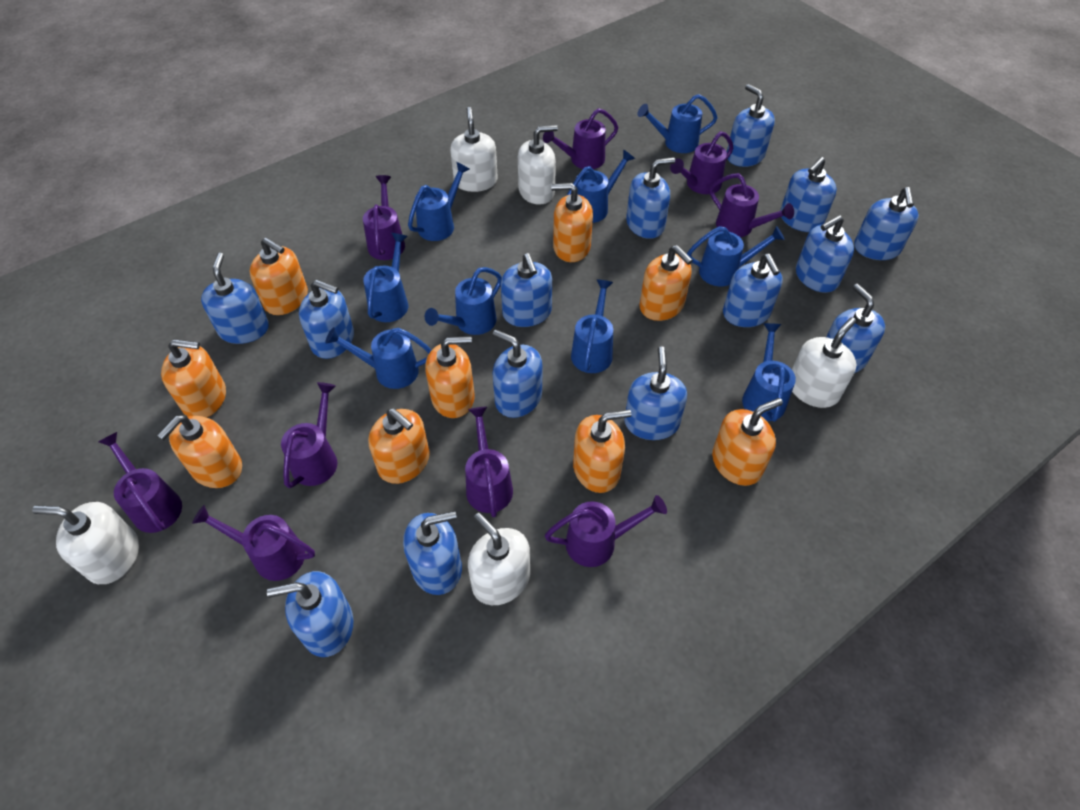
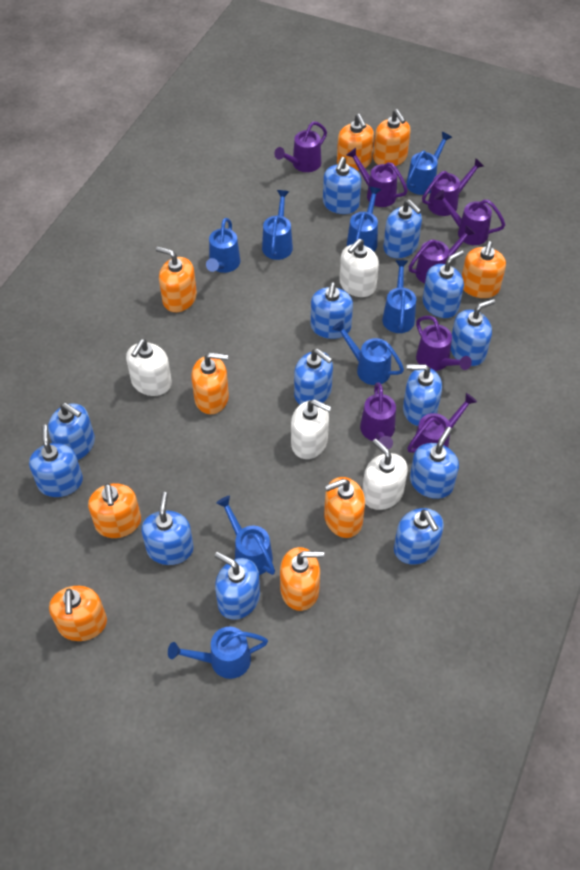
blue soap dispenser: [201,253,269,344] [267,571,354,657] [299,280,354,359] [403,511,462,595] [493,330,542,418] [501,253,552,327] [624,346,687,440] [626,157,675,239] [723,254,783,327] [727,84,775,167] [780,157,837,232] [796,215,854,293] [826,284,885,373] [854,187,919,260] = 14 -> [29,425,83,497] [48,403,95,460] [141,492,194,565] [215,552,260,620] [294,349,333,405] [311,282,353,339] [323,157,361,214] [383,200,422,258] [394,508,444,564] [403,364,442,426] [410,427,459,499] [422,250,464,318] [451,299,495,366] = 13
blue watering can: [325,327,431,389] [363,233,408,322] [408,162,469,241] [425,267,502,335] [567,149,635,223] [571,279,613,373] [637,94,718,153] [687,226,785,286] [742,323,796,422] = 9 -> [168,627,268,679] [206,218,240,273] [216,496,275,575] [262,190,293,260] [332,320,404,385] [347,187,381,251] [382,260,416,333] [406,132,452,195] = 8
purple watering can: [98,432,182,533] [192,505,315,581] [281,382,337,488] [363,175,405,260] [465,407,513,517] [543,108,618,169] [545,495,667,567] [670,131,733,194] [710,173,794,237] = 9 -> [274,121,327,172] [347,148,408,207] [360,383,396,450] [408,393,477,453] [409,225,475,283] [416,316,472,371] [422,158,484,216] [434,190,505,245] = 8
white soap dispenser: [32,502,139,584] [450,107,498,192] [468,513,530,605] [518,125,558,205] [792,317,856,408] = 5 -> [126,339,172,396] [291,399,331,459] [339,239,379,297] [362,439,408,510] = 4

